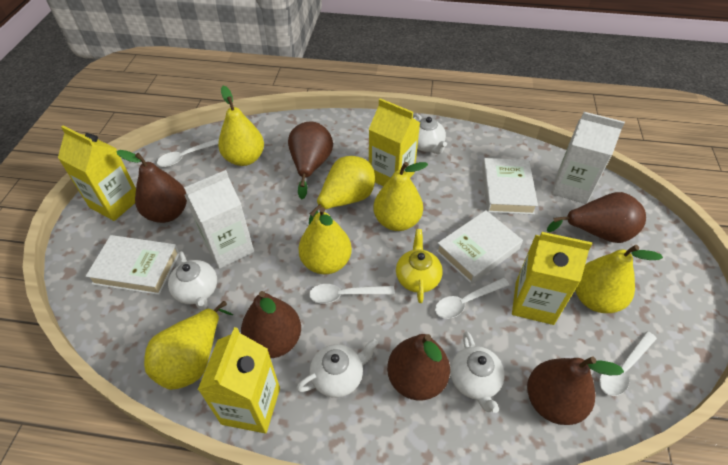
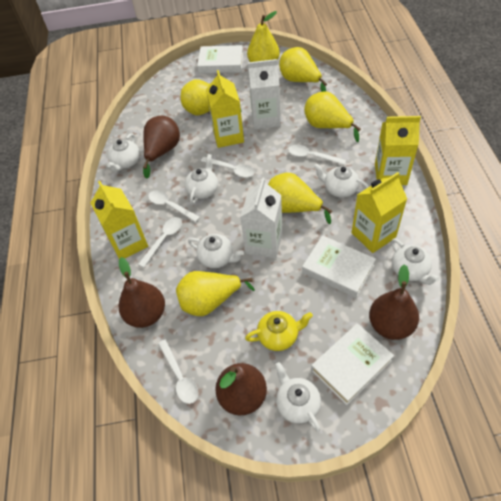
brown pear: [116,150,187,223] [241,291,301,358] [288,121,333,199] [387,334,450,400] [527,357,624,425] [547,192,646,243] = 6 -> [119,257,165,328] [143,116,180,179] [215,363,267,415] [369,264,419,340] = 4
white spoon: [157,139,219,167] [309,284,395,304] [435,278,509,319] [599,331,657,396] = 4 -> [138,217,182,268] [148,190,200,222] [158,340,198,404] [201,157,255,178] [288,145,346,165] = 5
white teapot: [168,251,217,310] [296,339,378,398] [413,113,447,154] [450,331,505,413] = 4 -> [107,133,140,172] [185,154,218,204] [188,234,244,268] [275,362,321,431] [314,163,369,198] [391,239,440,285] = 6

